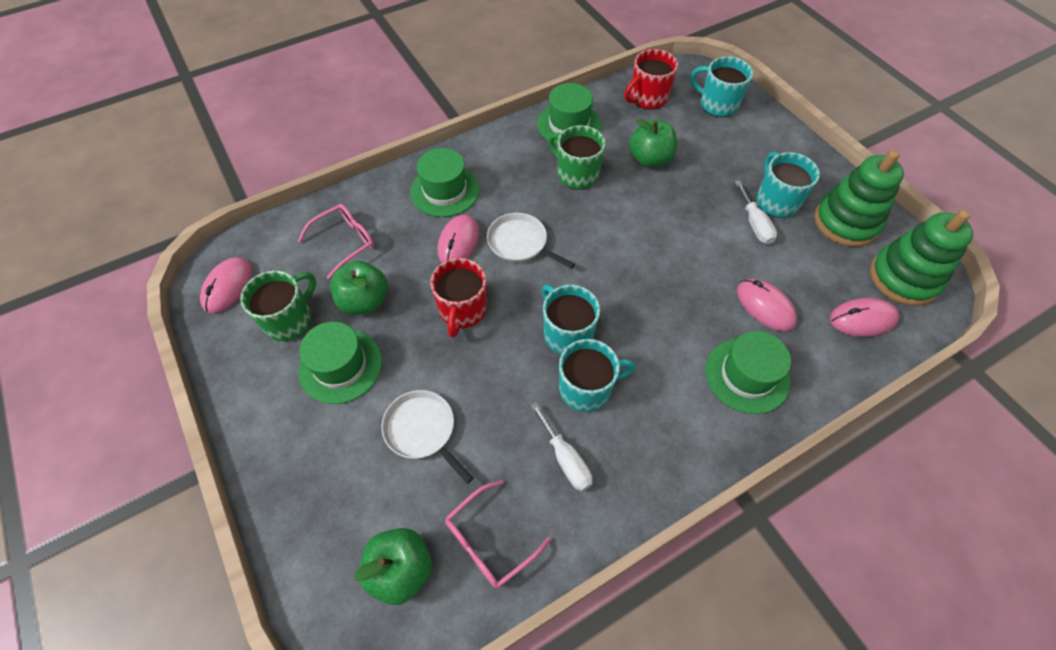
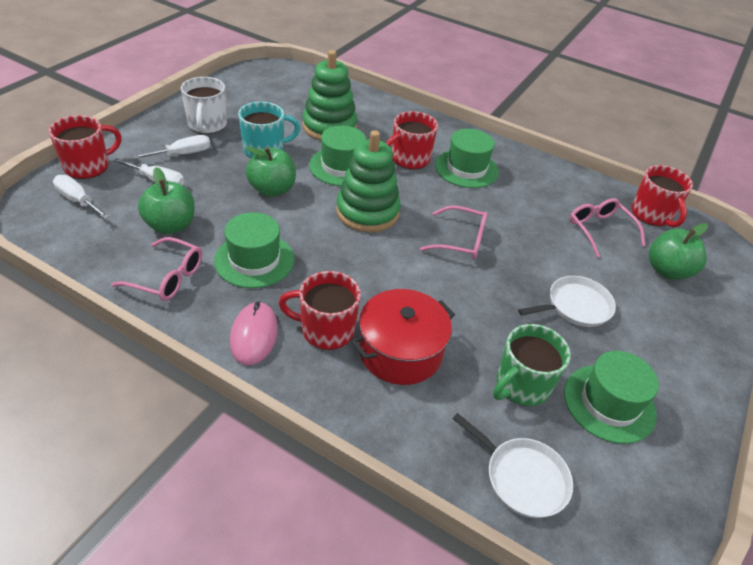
green mug: [240,270,316,341] [548,125,605,190] = 2 -> [493,324,571,406] = 1
pink glasses: [298,204,374,279] [445,480,551,588] = 2 -> [111,237,202,301] [420,205,488,259] [570,198,645,258] = 3
pink mouse: [200,257,252,314] [437,215,479,263] [737,279,797,331] [830,298,900,337] = 4 -> [230,301,278,366] = 1
red mug: [430,258,487,338] [625,49,678,109] = 2 -> [49,115,121,179] [278,271,361,350] [386,111,438,169] [631,165,693,227] = 4
red pot: none = 0 -> [352,289,455,385] = 1
turquoise mug: [542,285,600,354] [559,339,636,412] [690,57,753,117] [756,152,820,218] = 4 -> [238,102,300,158] = 1
white mug: none = 0 -> [181,77,227,134] = 1
white screwdriver: [530,402,593,491] [735,180,777,244] = 2 -> [53,175,110,219] [113,158,185,186] [133,135,211,159] = 3

